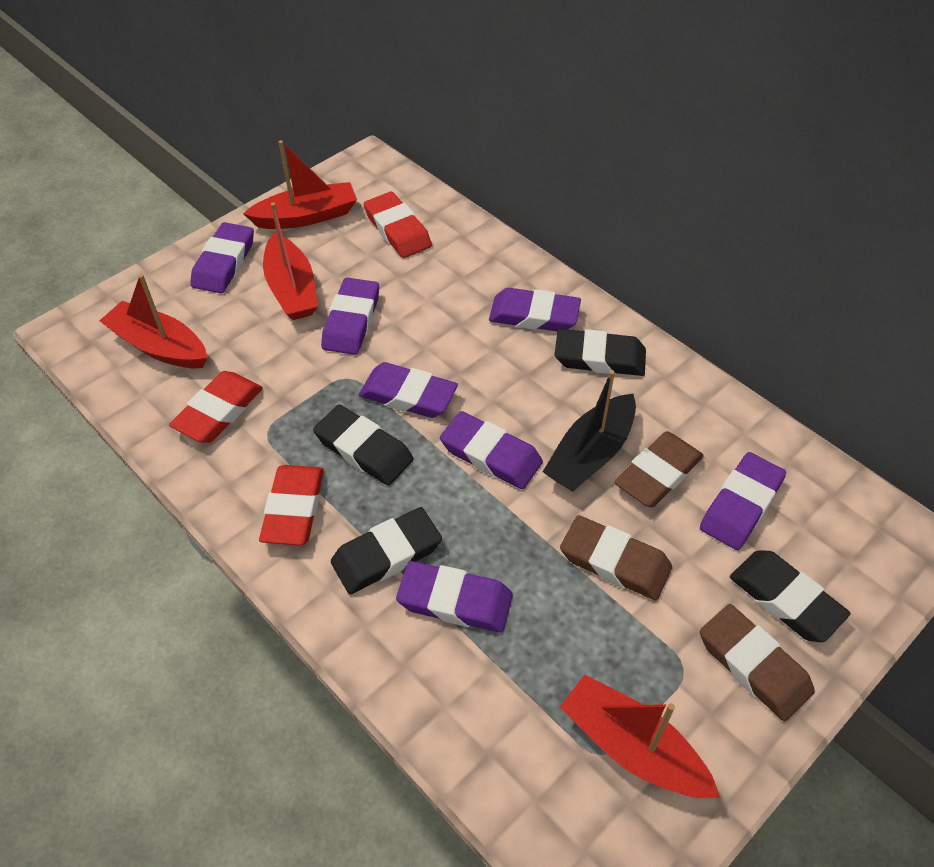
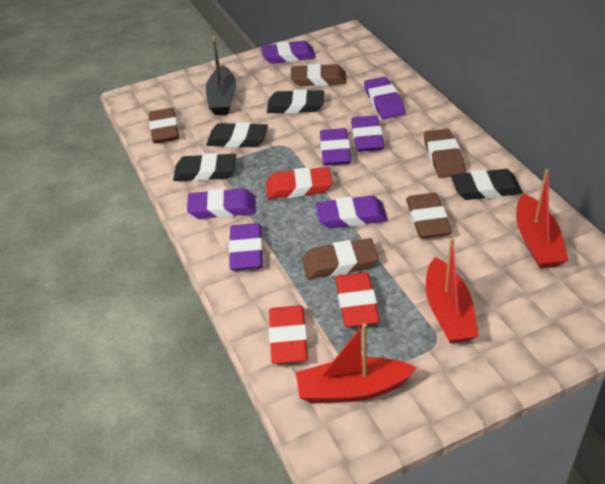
brown eraser: [560,515,672,600] [614,431,704,507] [700,604,815,721] = 3 -> [149,108,179,143] [291,64,346,86] [302,238,379,279] [406,193,452,238] [424,129,466,178] = 5
red boat: [99,274,207,368] [243,140,357,229] [263,202,318,320] [560,674,720,798] = 4 -> [296,323,417,404] [426,238,479,344] [516,169,568,268] = 3

